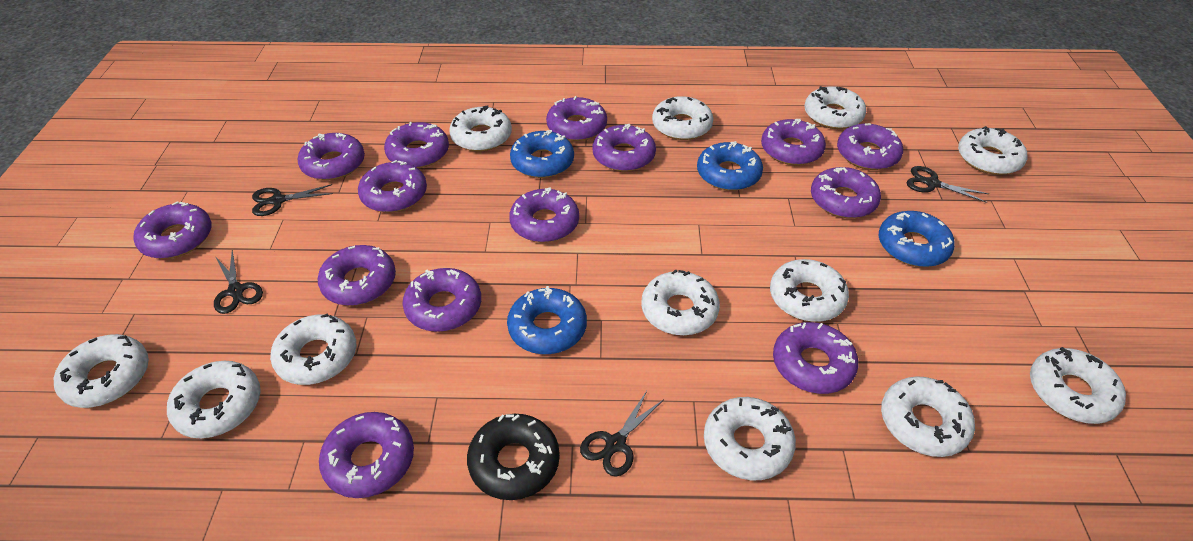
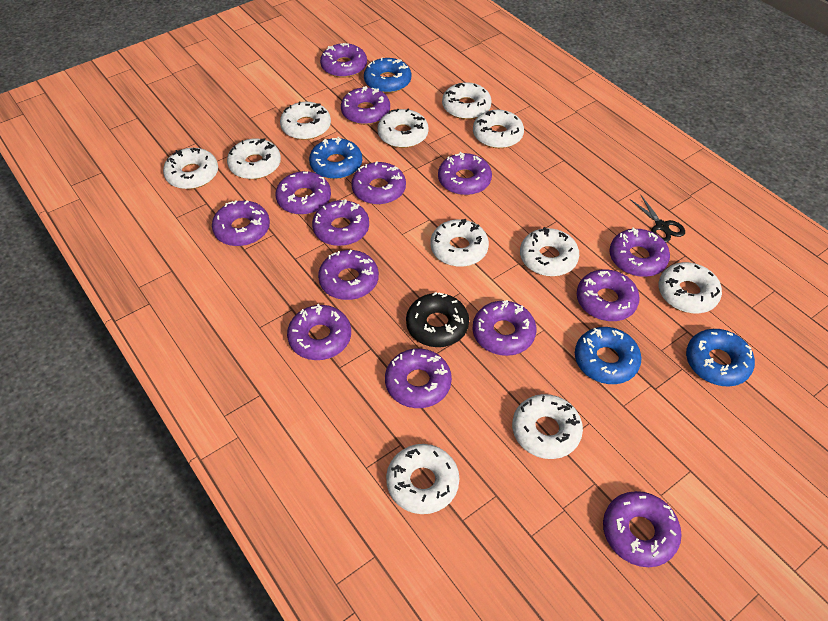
black scissors: [214,250,263,314] [252,184,333,216] [580,391,664,477] [906,166,989,203] = 4 -> [630,195,685,242] = 1
white donut: [54,334,149,408] [167,361,261,438] [270,313,356,385] [449,106,512,152] [641,269,720,335] [652,96,713,140] [704,397,796,480] [770,259,849,322] [805,86,866,129] [881,376,975,457] [958,126,1027,175] [1030,347,1126,424] = 12 -> [163,148,218,189] [227,138,281,179] [280,101,331,140] [378,108,428,148] [386,444,459,514] [431,219,489,267] [442,82,492,119] [473,110,524,148] [512,394,583,459] [520,227,579,276] [658,262,722,313] = 11

